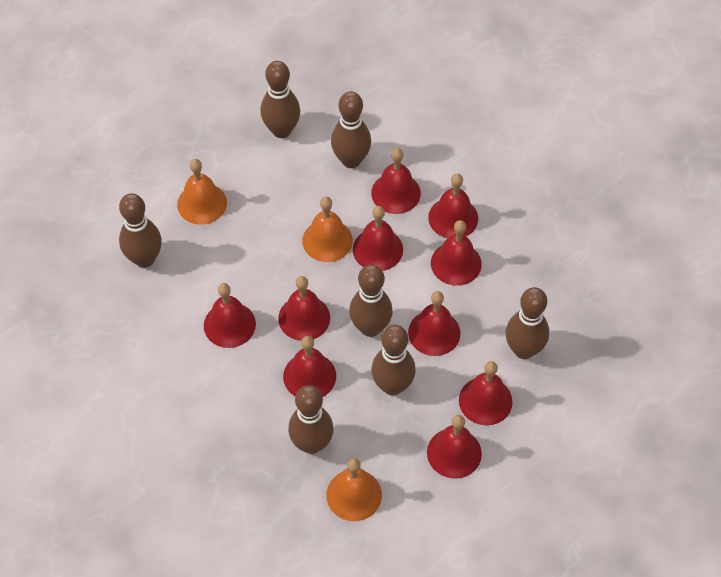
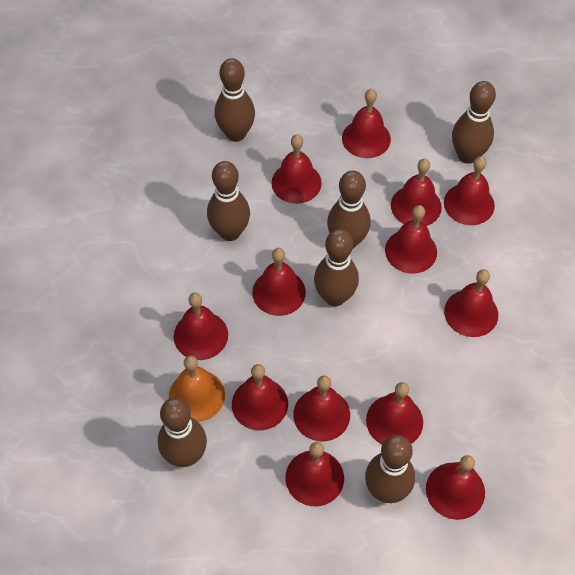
orange bell: [177,159,227,225] [302,197,353,262] [326,458,382,521] = 3 -> [169,356,225,422] = 1
red bell: [204,283,256,348] [278,276,330,341] [283,336,336,397] [353,206,403,271] [371,148,421,214] [408,291,460,356] [427,415,482,479] [428,174,478,238] [431,220,482,286] [459,361,513,426] = 10 -> [174,293,228,360] [232,364,288,430] [252,248,306,316] [271,134,322,204] [285,442,344,506] [293,375,350,442] [342,89,391,158] [366,382,423,444] [385,205,437,274] [391,158,442,226] [426,455,485,520] [444,156,495,225] [444,269,498,337] = 13

